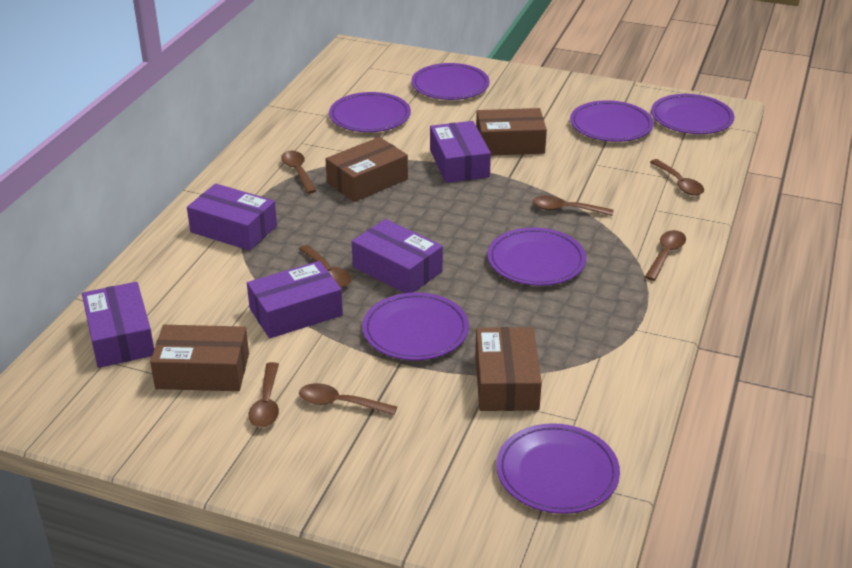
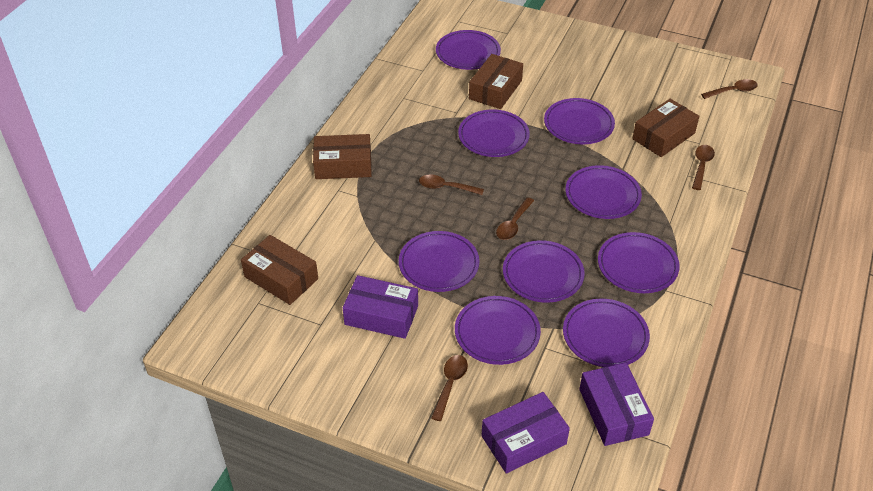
brown spoon: [249,362,279,428] [281,151,316,194] [299,245,352,288] [299,383,397,416] [533,195,614,216] [645,230,686,281] [650,159,704,196] = 7 -> [419,174,484,195] [431,355,468,421] [496,197,534,240] [692,145,715,190] [701,79,758,99] = 5
purple box: [82,282,154,368] [187,184,277,251] [247,261,343,338] [352,219,443,293] [430,121,491,183] = 5 -> [343,275,418,339] [481,392,570,474] [579,363,654,446] = 3
purple plate: [329,92,411,132] [362,292,469,360] [411,63,490,100] [487,227,586,286] [496,423,620,514] [570,100,654,142] [651,94,734,134] = 7 -> [399,231,479,292] [436,30,501,70] [455,296,541,365] [458,110,530,157] [503,240,585,303] [544,98,615,144] [563,299,650,367] [565,165,642,219] [598,232,680,293] = 9

